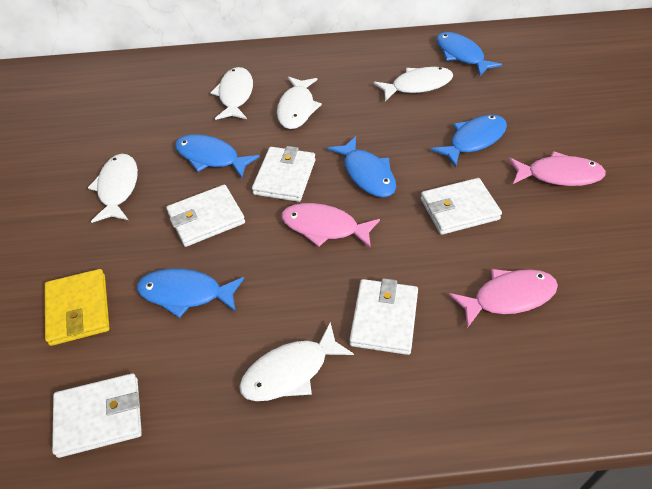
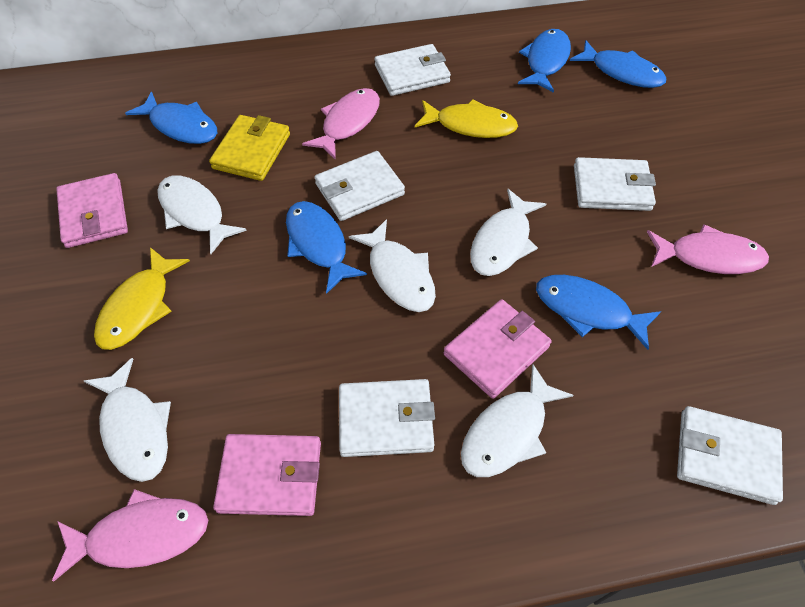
pink wallet: none = 0 -> [56,173,128,248] [213,434,321,516] [444,299,552,399] = 3
yellow fish: none = 0 -> [94,247,190,350] [415,99,518,138] = 2

